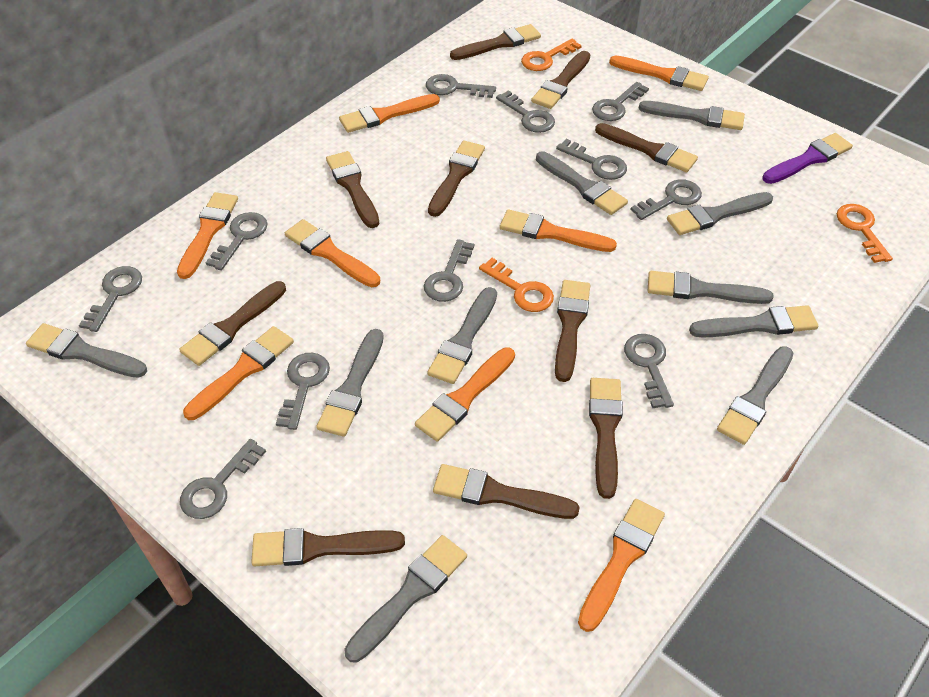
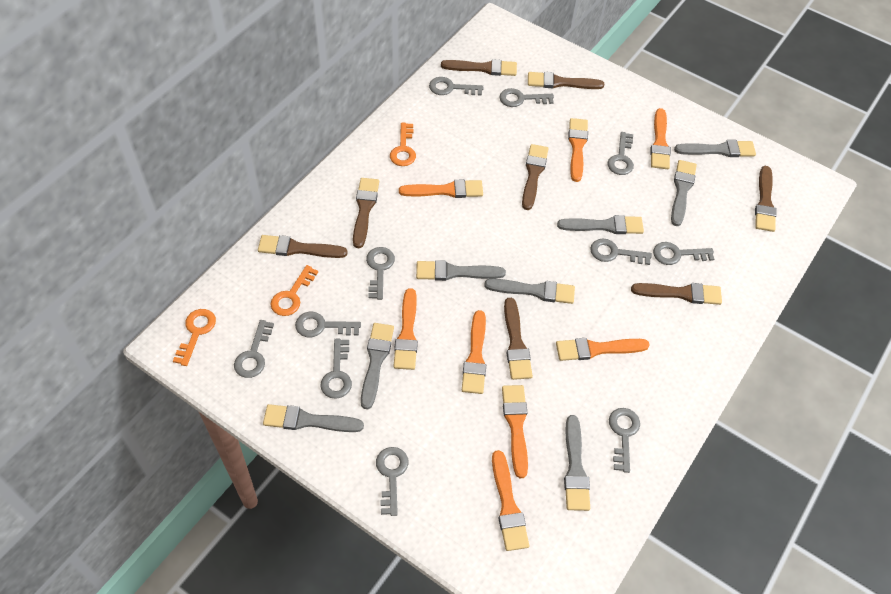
brown brush: [179,281,286,366] [251,528,405,566] [326,151,379,228] [428,140,485,217] [433,464,580,519] [450,24,541,60] [531,51,590,109] [555,280,590,382] [589,378,623,499] [595,123,698,172] = 10 -> [258,235,348,258] [353,178,379,248] [441,59,517,76] [504,298,533,380] [522,144,549,210] [528,72,604,89] [631,283,722,305] [755,166,777,232] = 8
grey brush: [26,323,147,378] [316,329,384,437] [344,535,467,662] [427,287,497,384] [536,151,628,215] [639,101,745,130] [648,271,773,304] [667,192,773,235] [689,305,818,337] [717,346,793,445] = 10 -> [263,404,364,432] [361,323,394,409] [416,260,506,281] [484,279,575,304] [557,215,644,234] [564,415,590,511] [671,160,697,226] [674,140,756,157] = 8
purple brush: [762,133,853,184] = 1 -> none = 0

